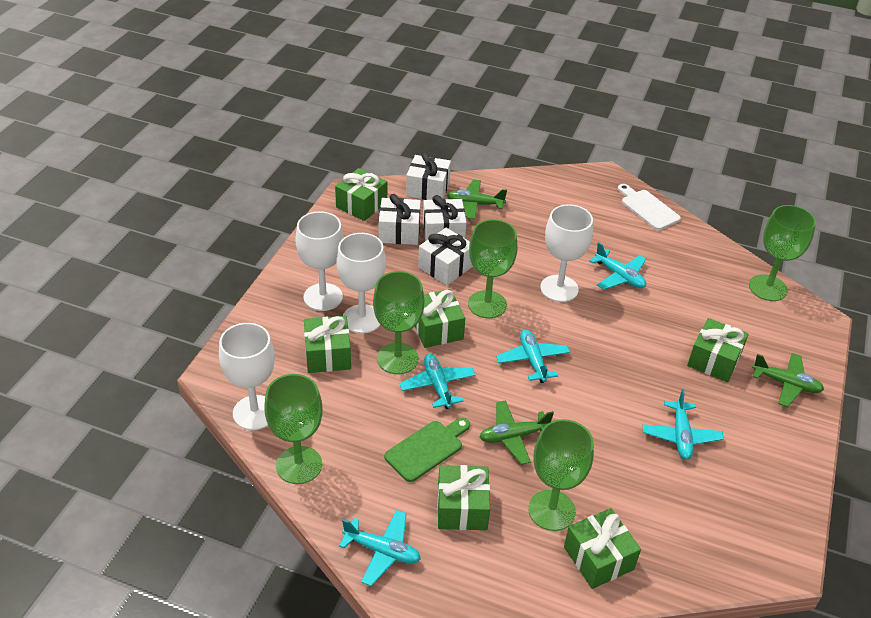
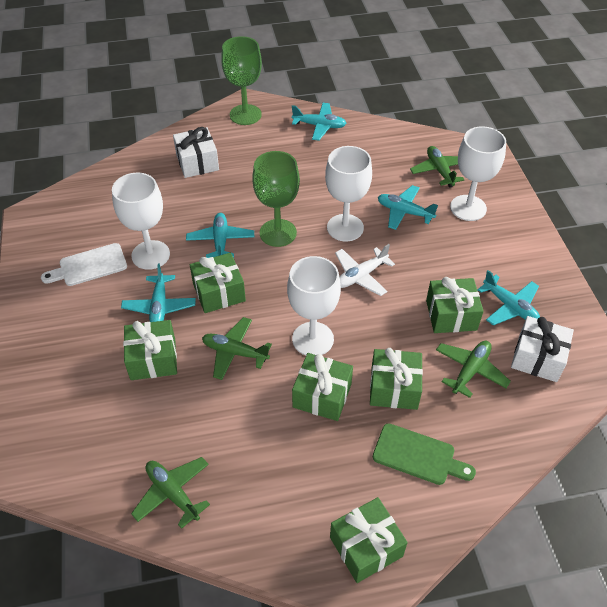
green goblet: [264,374,323,484] [373,271,424,374] [468,219,518,319] [528,419,594,531] [749,205,816,301] = 5 -> [221,36,262,125] [252,151,300,247] = 2
green plane: [447,180,507,220] [480,400,554,465] [752,353,824,407] = 3 -> [131,457,210,529] [202,317,272,380] [410,146,464,188] [436,341,511,398] = 4
white gift: [379,194,421,245] [406,152,451,200] [418,228,473,285] [423,195,466,241] = 4 -> [173,127,219,178] [511,316,574,382] = 2
white plane: none = 0 -> [335,244,395,296] = 1

